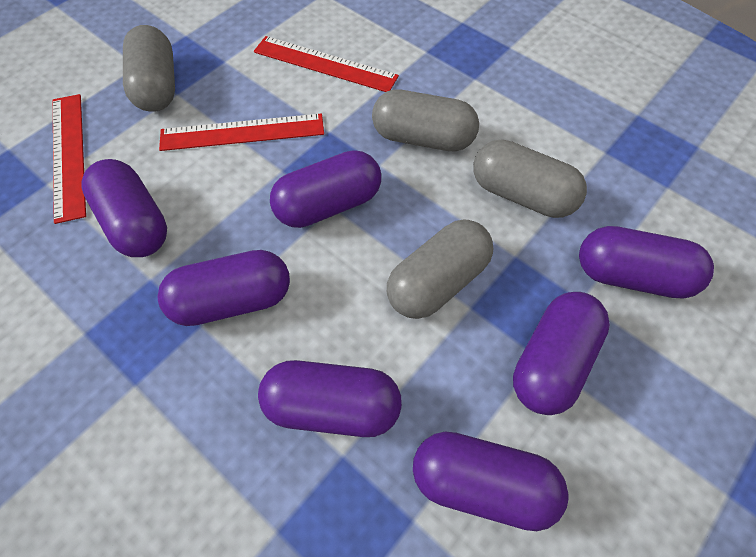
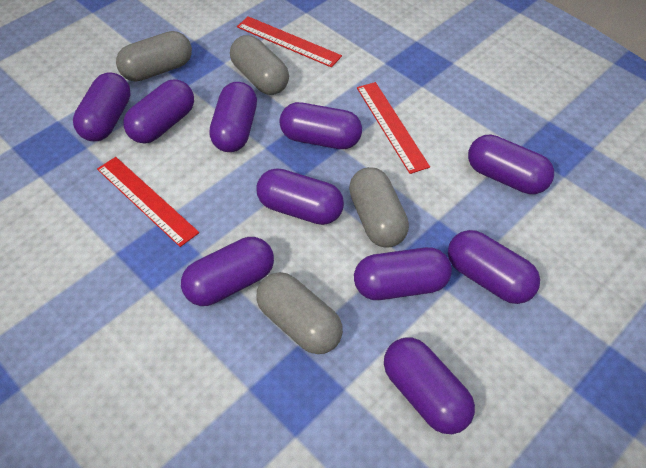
purple capsule: [81,159,167,257] [158,250,290,326] [258,360,402,437] [270,150,381,228] [413,431,569,531] [513,292,610,415] [579,226,714,298] = 7 -> [73,72,131,141] [123,79,194,144] [181,237,274,306] [209,82,257,152] [256,168,344,225] [279,102,362,149] [354,247,452,300] [384,338,475,434] [448,230,540,304] [468,135,554,194] = 10

